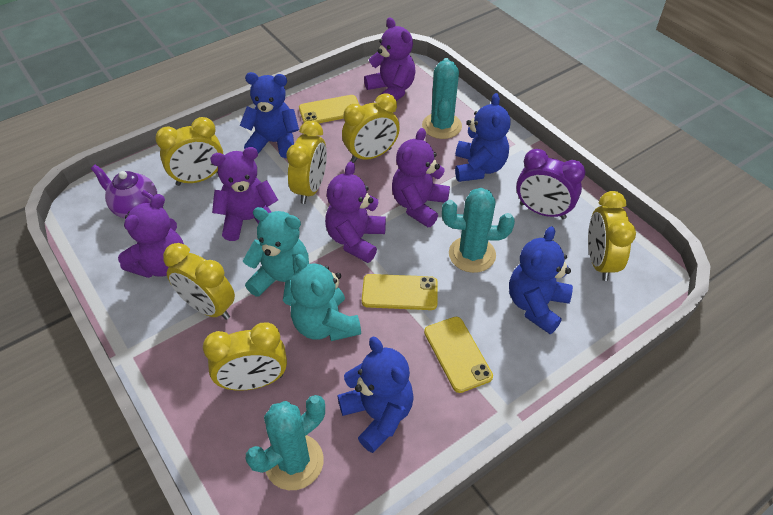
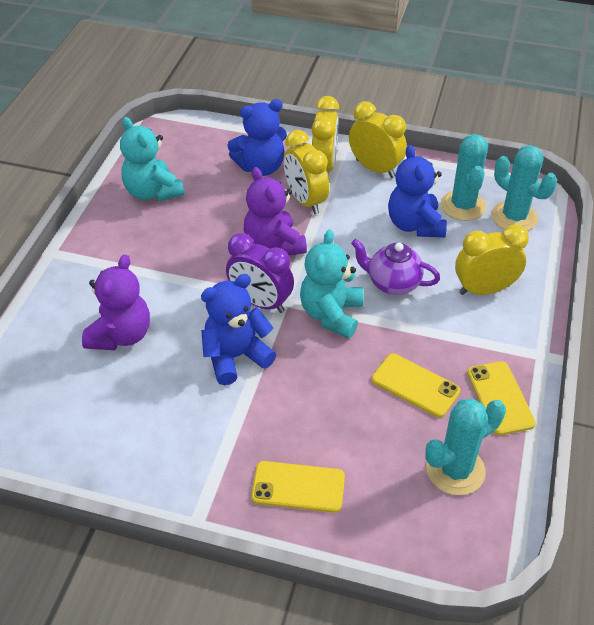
blue teddy bear: [240,72,299,158] [337,337,414,453] [455,93,511,182] [509,226,573,334] = 4 -> [201,274,276,385] [227,99,287,176] [388,145,447,237] = 3
purple teddy bear: [118,194,184,278] [210,147,278,241] [325,162,386,263] [364,17,416,101] [392,128,450,227] = 5 -> [82,254,150,350] [244,167,307,255] = 2
yellow clock: [155,117,223,186] [163,243,235,320] [203,322,287,391] [286,121,327,204] [342,94,400,163] [588,191,636,281] = 6 -> [284,130,329,214] [312,96,339,172] [349,101,407,178] [455,224,529,295] = 4

